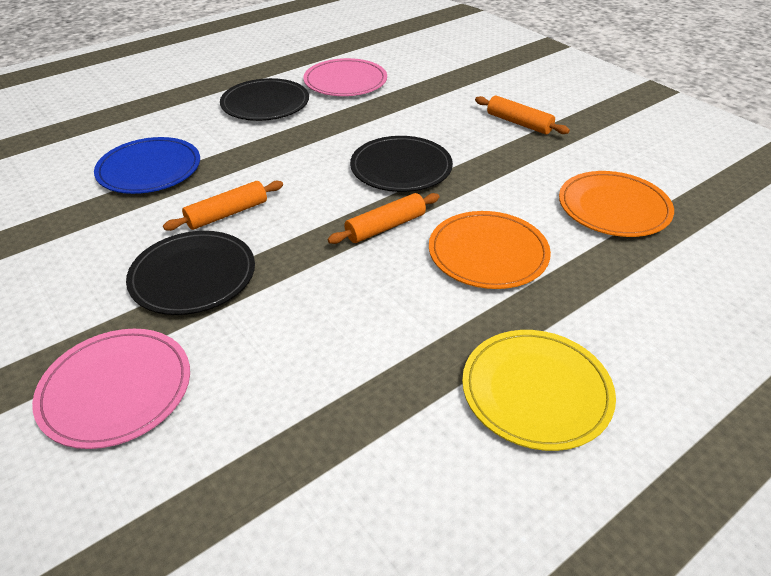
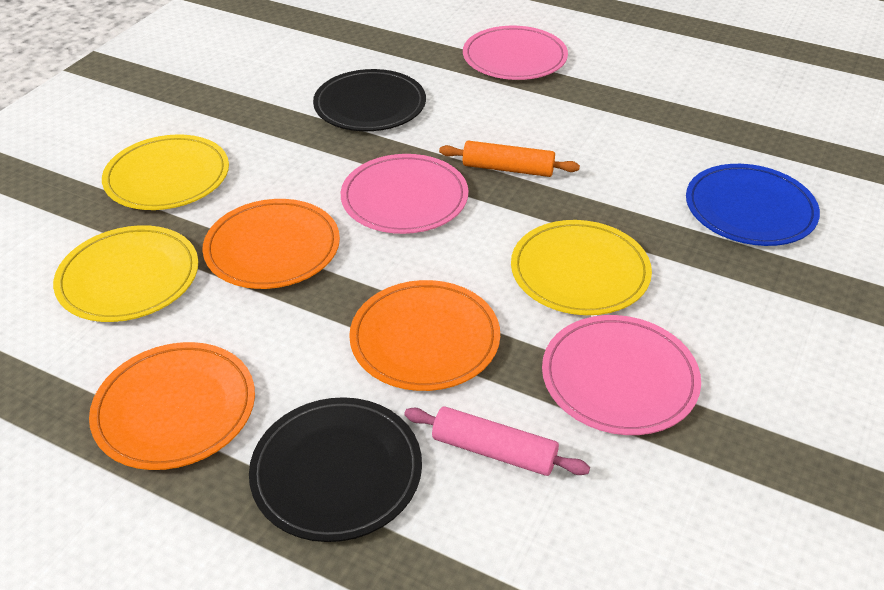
black plate: [126,231,255,315] [220,78,309,121] [350,136,453,192] = 3 -> [249,397,422,542] [313,69,426,131] = 2
orange plate: [429,211,551,289] [559,171,674,237] = 2 -> [89,342,255,470] [202,199,340,289] [349,280,500,391] = 3
orange rolling pin: [163,181,283,231] [328,193,440,244] [475,96,570,134] = 3 -> [439,141,580,177] = 1
pink plate: [32,329,190,449] [303,58,387,96] = 2 -> [341,154,468,234] [463,26,568,80] [542,315,701,435] = 3
pink rolling pin: none = 0 -> [404,406,590,476] = 1
yellow plate: [462,330,616,451] = 1 -> [53,225,198,322] [102,134,229,210] [511,220,652,315] = 3

